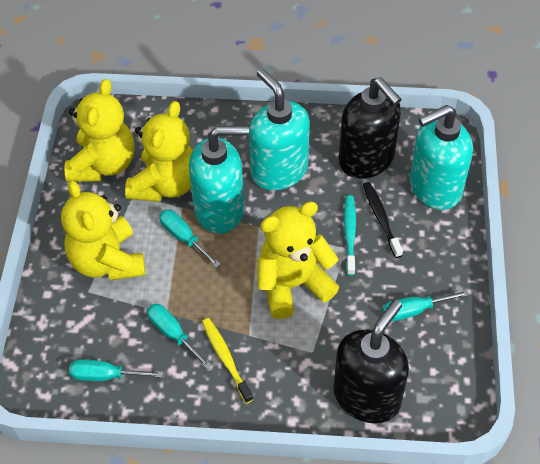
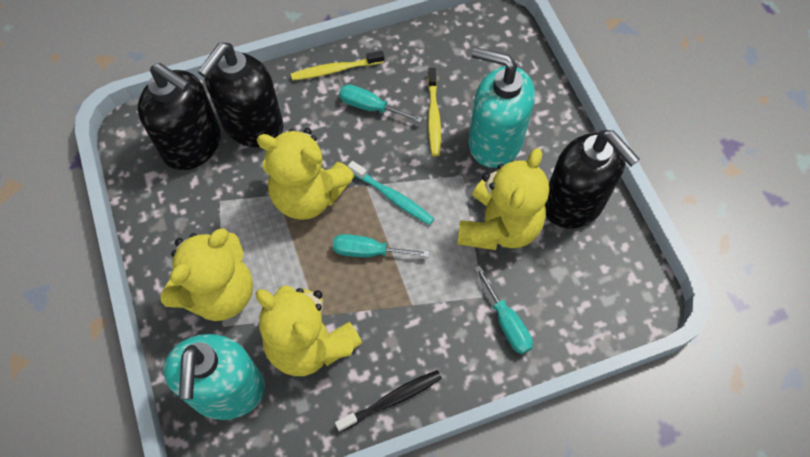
black soap dispenser: [333,299,409,423] [339,77,402,179] = 2 -> [138,63,221,170] [198,43,283,147] [545,130,640,229] = 3
turquoise screwdriver: [69,359,163,381] [147,304,212,369] [159,210,220,268] [382,290,469,321] = 4 -> [333,234,429,257] [339,84,423,123] [474,265,533,354] = 3
turquoise soap dispenser: [189,126,249,234] [249,69,310,190] [410,105,473,210] = 3 -> [163,334,265,420] [469,47,535,168] = 2
yellow toothbrush: [202,318,253,404] = 1 -> [291,51,384,81] [427,68,441,156] = 2

